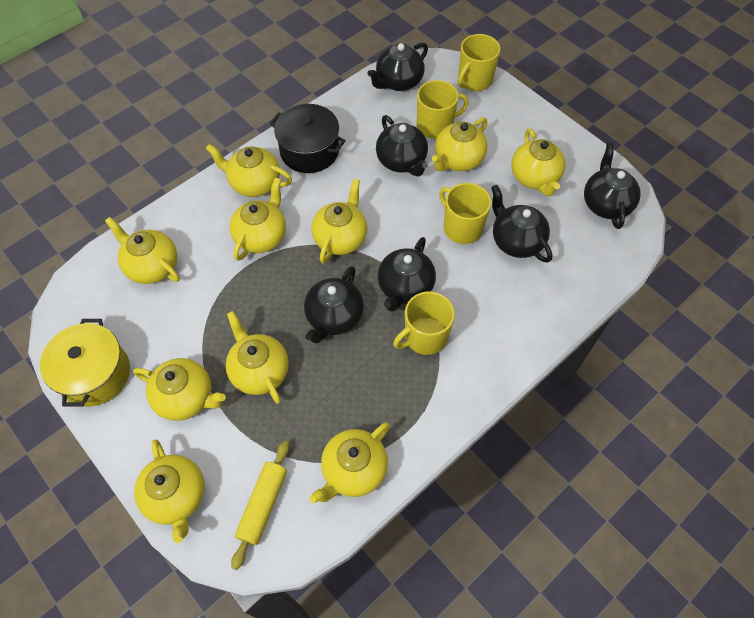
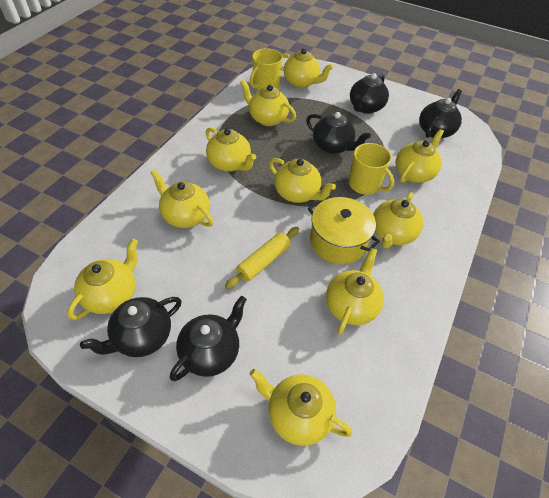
black pot: [270,104,345,173] = 1 -> none = 0
black teapot: [304,266,364,343] [367,43,428,91] [376,115,428,176] [378,237,436,312] [491,185,553,263] [584,143,641,229] = 6 -> [80,297,182,357] [170,296,247,381] [306,112,371,154] [350,73,389,114] [419,89,462,138] = 5
yellow mug: [393,292,455,355] [417,80,469,139] [439,183,491,244] [458,34,500,91] = 4 -> [250,48,283,91] [348,143,394,195] = 2

